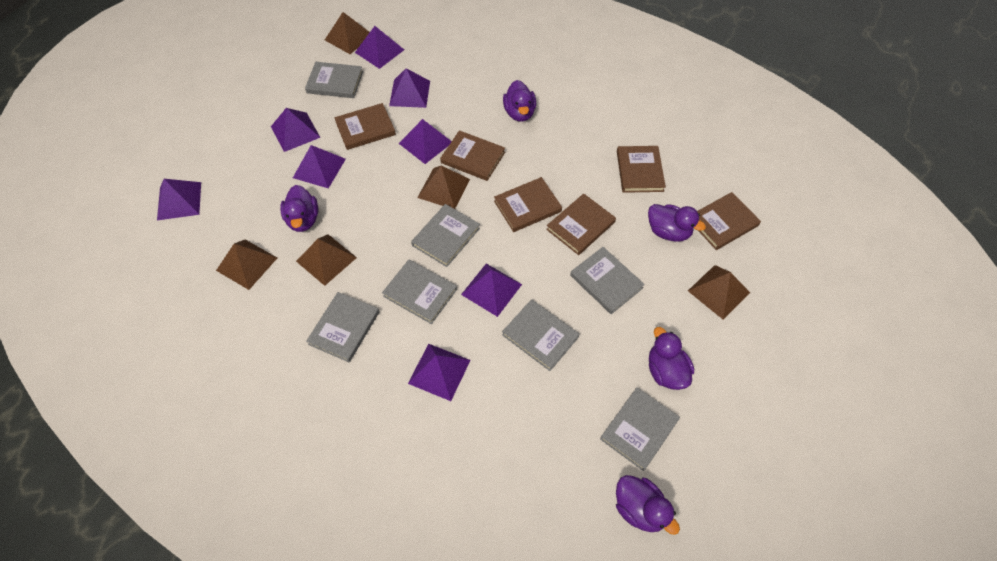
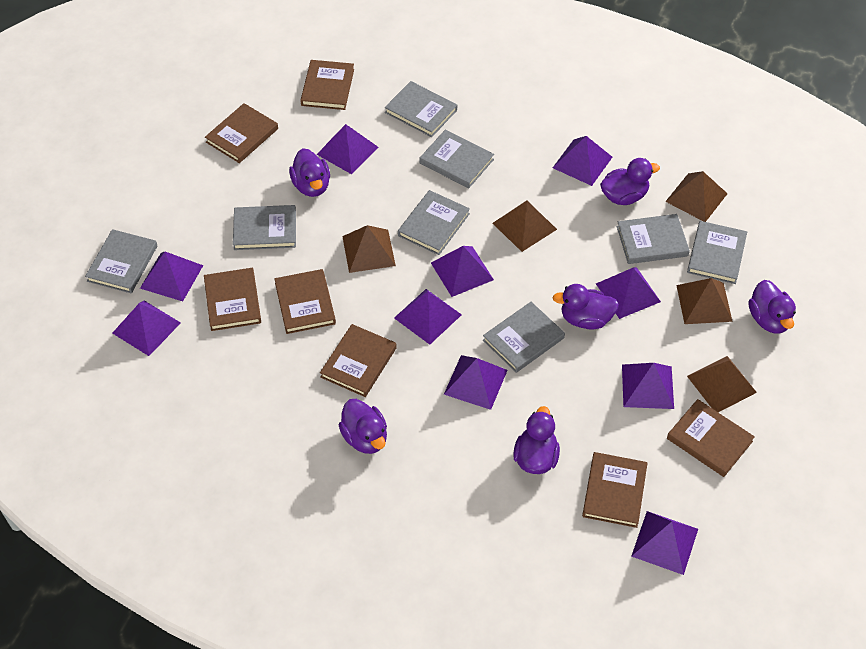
brown book: [334,103,396,150] [440,130,505,181] [494,177,562,232] [546,193,616,255] [617,146,666,193] [697,192,761,250] = 6 -> [204,268,261,331] [205,103,278,163] [274,269,336,334] [300,60,354,110] [320,324,397,397] [582,452,648,528] [667,399,755,477] = 7
grey book: [305,62,363,98] [306,292,379,362] [382,259,457,324] [411,204,480,267] [502,299,579,371] [570,247,645,314] [600,387,680,471] = 7 -> [85,229,157,293] [233,205,296,250] [385,81,457,137] [398,190,470,255] [420,130,494,188] [483,302,565,373] [617,214,690,264] [687,221,747,284] = 8
purple duck: [280,185,318,232] [503,80,536,122] [616,475,680,535] [648,204,706,242] [649,327,694,390] = 5 -> [289,148,330,197] [339,399,387,454] [513,406,560,474] [552,284,619,329] [600,158,660,205] [749,280,796,334] = 6
purple pyramid: [157,179,201,220] [271,108,321,152] [293,145,346,189] [355,26,404,69] [389,69,430,108] [398,119,452,164] [408,344,470,401] [461,263,522,317] = 8 -> [112,300,181,356] [140,252,203,301] [317,124,378,174] [394,289,462,345] [431,246,494,297] [444,355,508,410] [553,136,612,186] [596,267,661,319] [622,363,674,409] [631,511,698,575] = 10

